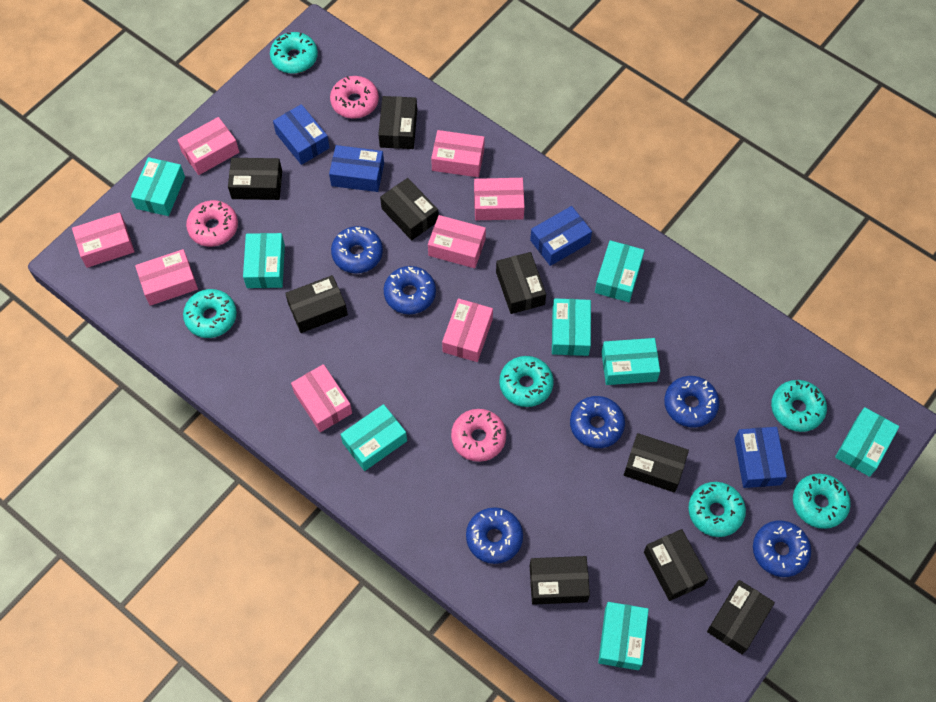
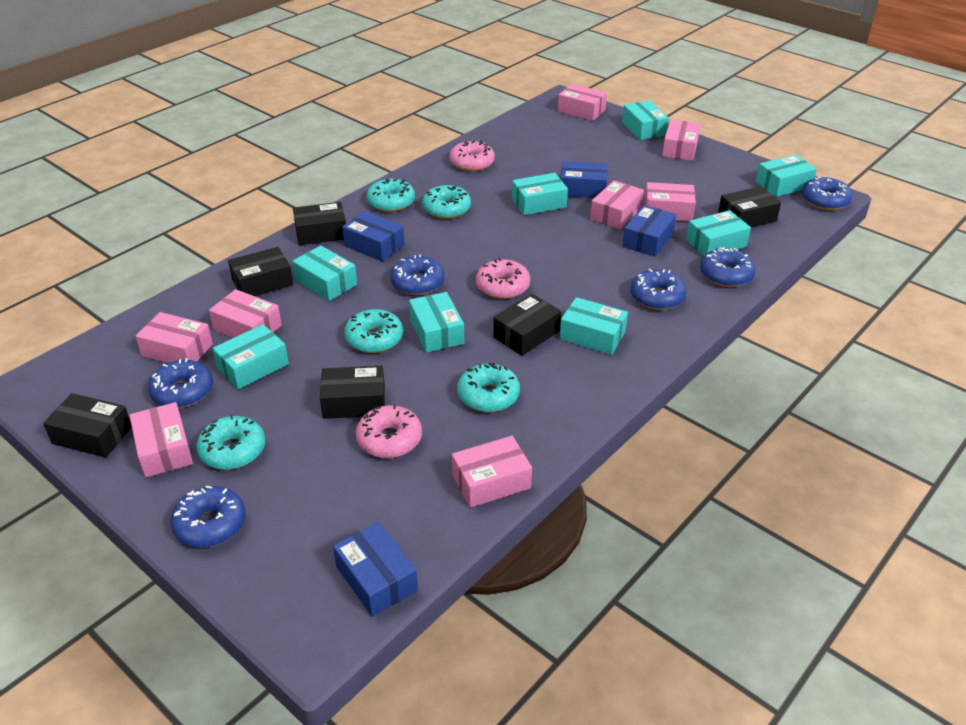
black box: [228,158,282,200] [285,275,348,333] [378,96,417,149] [380,178,438,240] [496,252,546,314] [530,556,590,605] [624,433,689,493] [644,529,709,601] [707,580,775,655] = 9 -> [43,393,132,458] [228,247,293,296] [293,202,346,245] [320,366,385,419] [493,294,561,356] [718,186,781,228] = 6
turquoise donut: [183,289,237,338] [270,32,318,74] [499,356,554,407] [688,482,746,537] [771,380,827,432] [793,474,850,529] = 6 -> [196,415,265,470] [344,309,403,353] [367,179,415,212] [422,185,471,219] [457,362,520,412] = 5

